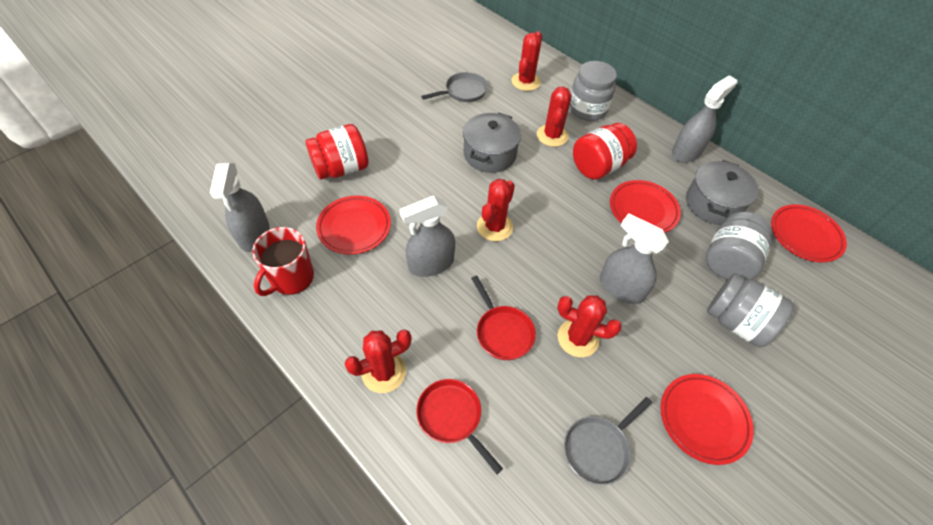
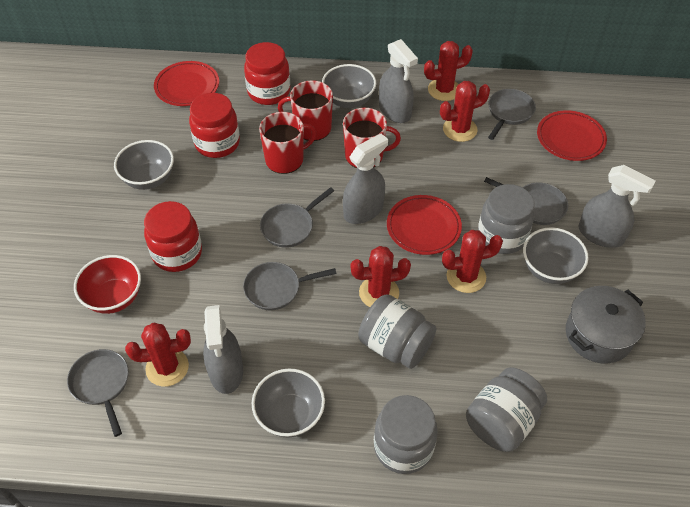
grey bowl: none = 0 -> [114,140,174,190] [252,368,325,437] [322,64,376,108] [523,227,589,284] = 4
grey jar: [569,61,617,121] [706,212,772,281] [707,273,794,347] = 3 -> [358,294,436,369] [374,395,438,474] [466,367,547,452] [478,184,534,254] = 4
grey pan: [421,72,488,102] [564,397,652,485] = 2 -> [67,349,129,437] [243,262,337,310] [260,187,334,248] [484,177,568,225] [488,89,536,140] = 5
grey pot: [463,112,521,173] [686,160,759,225] = 2 -> [566,286,646,363] = 1
red bowl: none = 0 -> [74,255,141,314] = 1
red jar: [305,124,369,180] [573,123,637,180] = 2 -> [144,201,202,272] [189,93,240,158] [244,42,290,105] = 3
red mug: [252,227,314,296] = 1 -> [259,112,316,174] [278,80,333,141] [343,108,401,168] = 3
red pan: [416,379,503,474] [471,276,536,360] = 2 -> none = 0
red plate: [316,196,391,254] [610,180,681,233] [661,374,754,465] [771,205,847,262] = 4 -> [154,61,219,106] [387,195,462,255] [537,110,607,161] = 3

